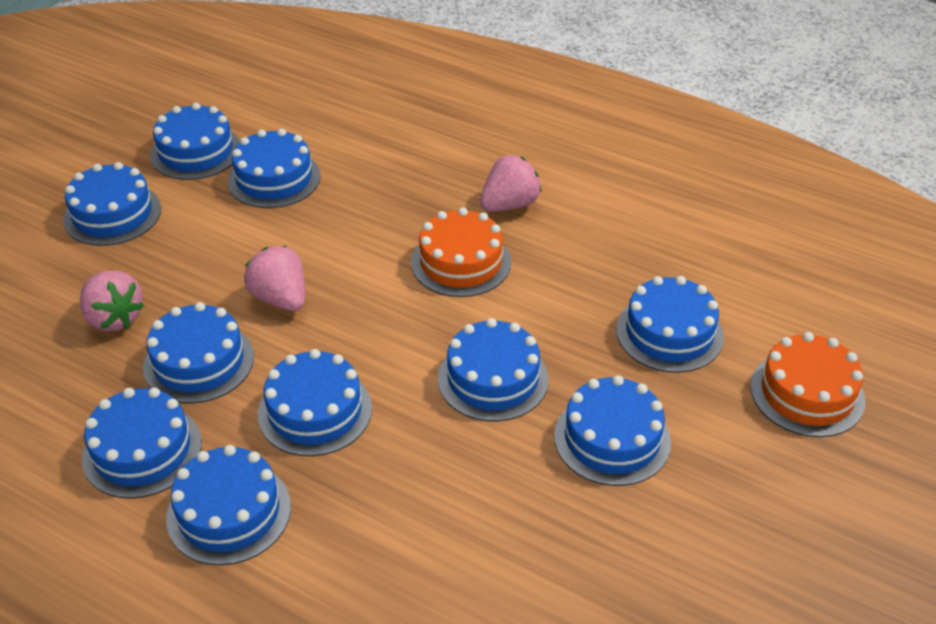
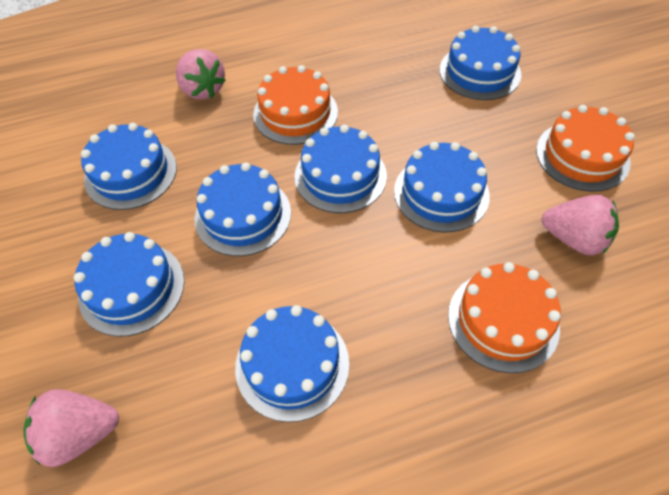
blue cake: [63,162,161,246] [82,387,202,499] [143,302,254,403] [150,103,240,180] [166,445,291,565] [228,129,321,208] [258,349,372,456] [438,318,549,422] [554,375,671,486] [616,276,724,373] = 10 -> [74,232,184,337] [81,123,177,210] [194,162,291,256] [235,305,349,422] [295,125,387,213] [394,142,490,232] [440,26,521,100] = 7
orange cake: [411,208,511,297] [750,332,865,437] = 2 -> [253,65,338,145] [448,262,561,373] [536,105,635,192] = 3

